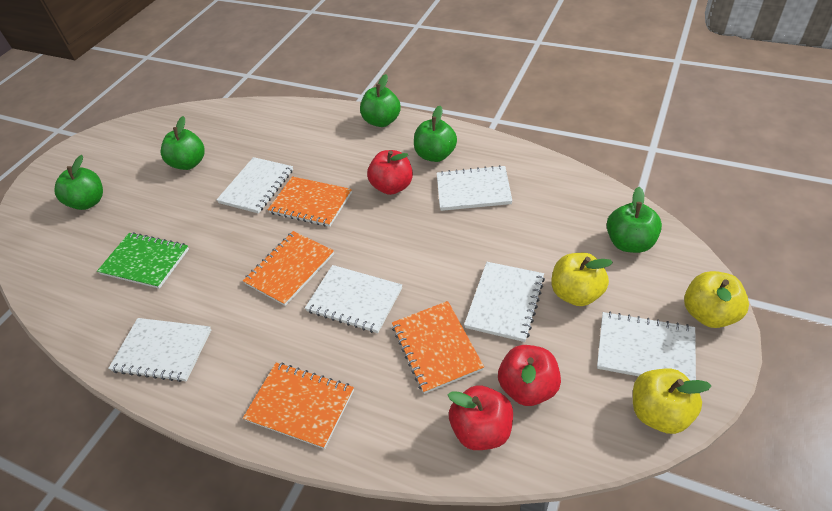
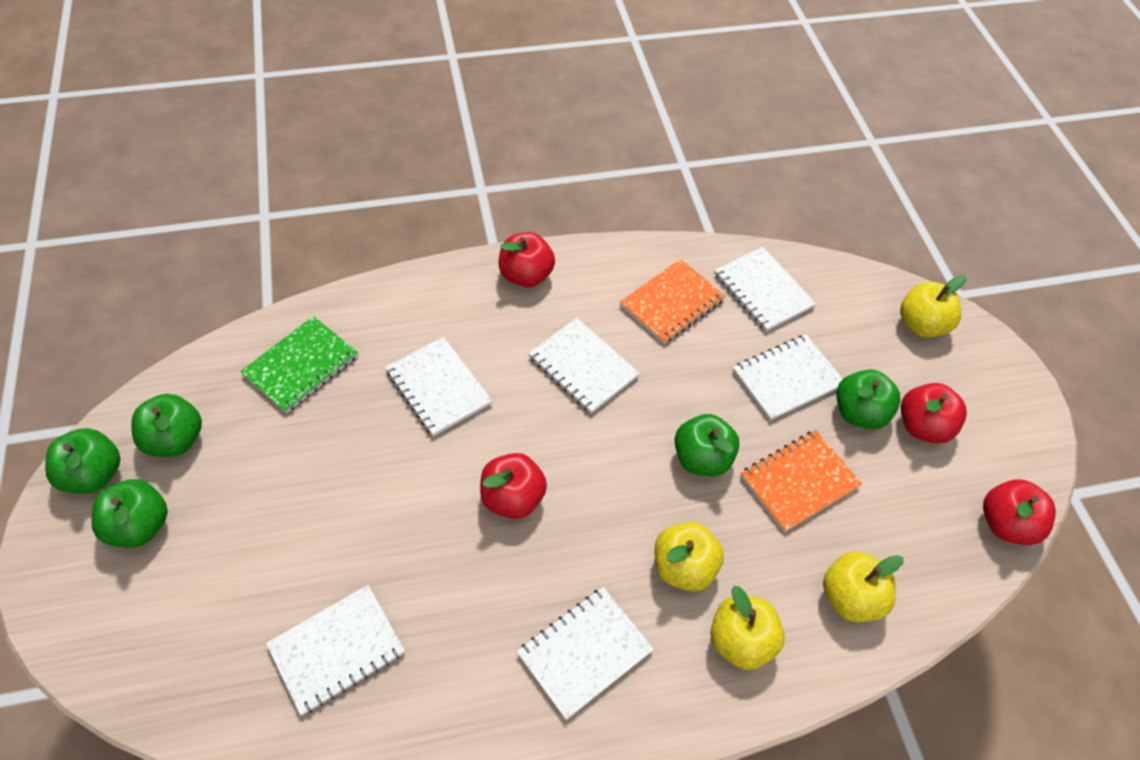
orange notebook: [243,231,334,306] [243,362,354,449] [268,176,352,227] [392,301,484,394] = 4 -> [620,259,725,344] [740,430,862,532] = 2
red apple: [367,150,413,195] [448,385,513,450] [498,345,561,406] = 3 -> [480,453,547,519] [499,232,555,288] [901,383,967,444] [983,479,1056,545] = 4
yellow apple: [551,253,613,306] [633,369,711,434] [684,271,749,328] = 3 -> [654,522,724,591] [710,586,785,670] [823,551,904,622] [900,275,966,338] = 4

